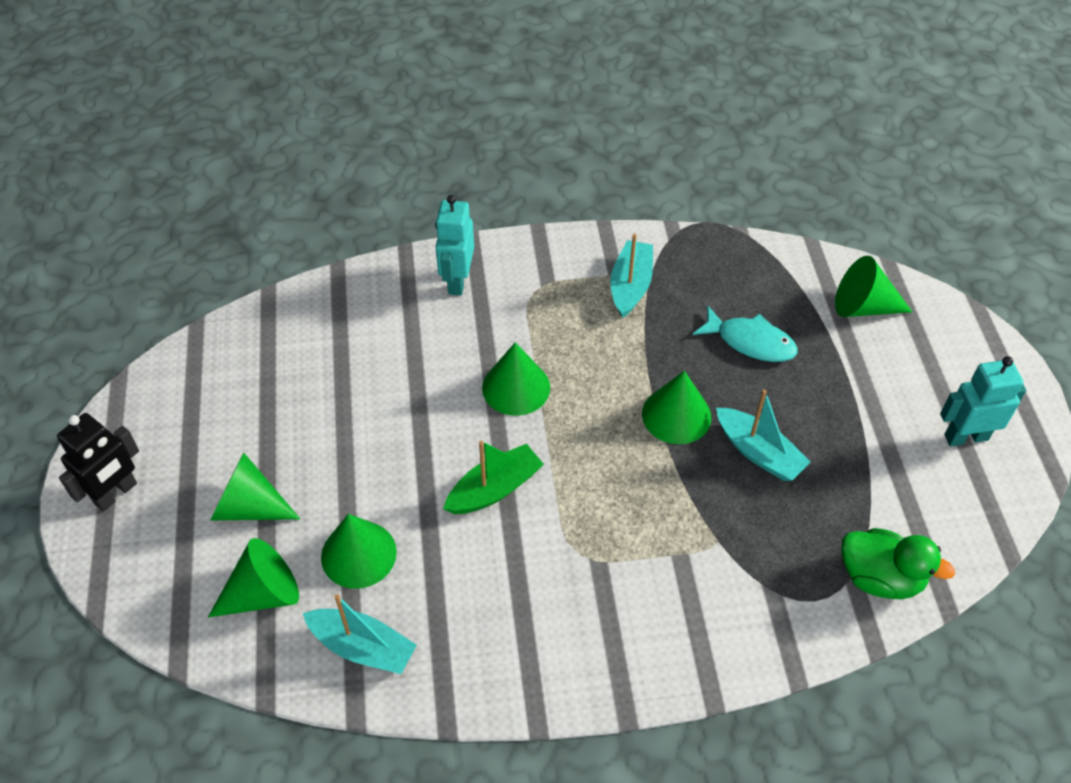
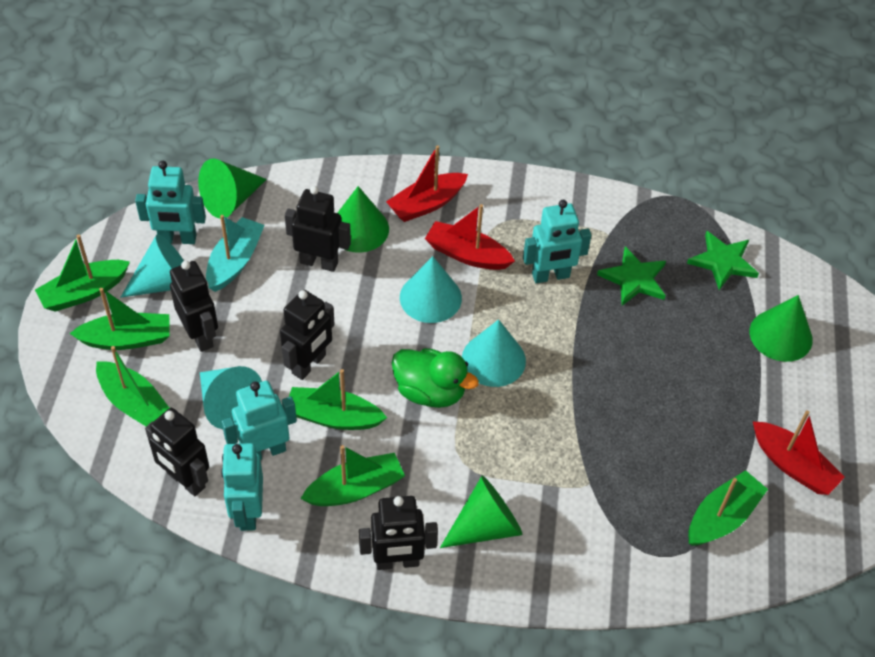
black robot: [57,413,139,512] = 1 -> [145,408,209,496] [170,261,218,352] [280,290,335,380] [285,186,351,272] [359,496,438,570] = 5
green boat: [443,441,544,514] = 1 -> [35,235,130,312] [69,288,170,350] [96,346,169,426] [289,369,387,430] [300,445,405,506] [688,470,768,546] = 6
green cone: [208,538,299,617] [210,453,300,520] [321,514,397,589] [482,342,550,416] [642,371,711,444] [835,256,912,317] = 6 -> [198,159,267,219] [338,186,389,253] [440,476,523,548] [750,295,813,362] = 4
green star: none = 0 -> [597,246,666,306] [687,231,759,290] = 2
red boat: none = 0 -> [386,146,468,222] [425,204,515,270] [753,410,845,495] = 3
turquoise boat: [303,594,417,674] [610,234,653,318] [716,390,811,481] = 3 -> [206,215,265,292] = 1
turquoise cone: none = 0 -> [121,234,184,298] [200,366,262,429] [400,256,462,323] [462,319,526,387] = 4
turquoise fish: [693,306,798,362] = 1 -> none = 0
turquoise robot: [435,195,474,296] [940,356,1026,446] = 2 -> [135,161,206,244] [221,443,263,531] [222,381,297,460] [523,200,591,283] = 4

